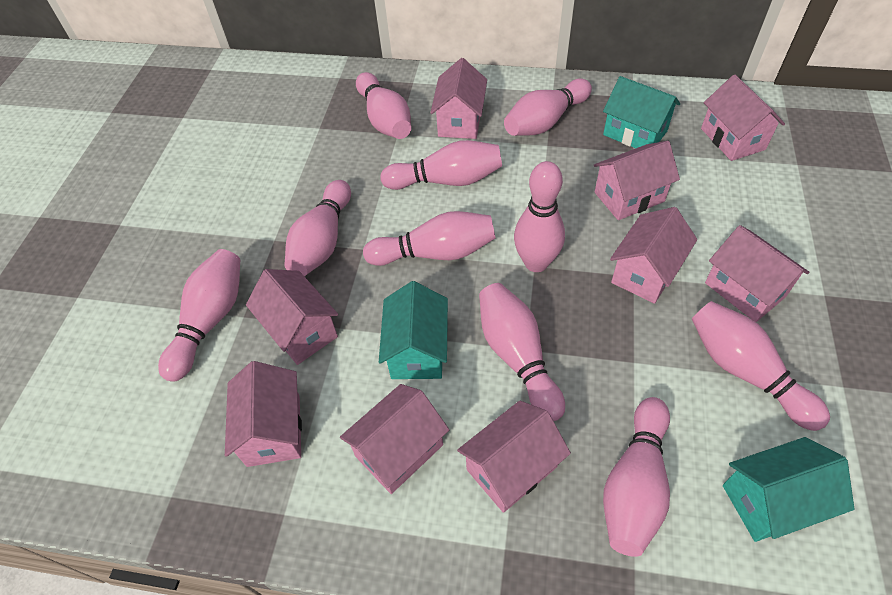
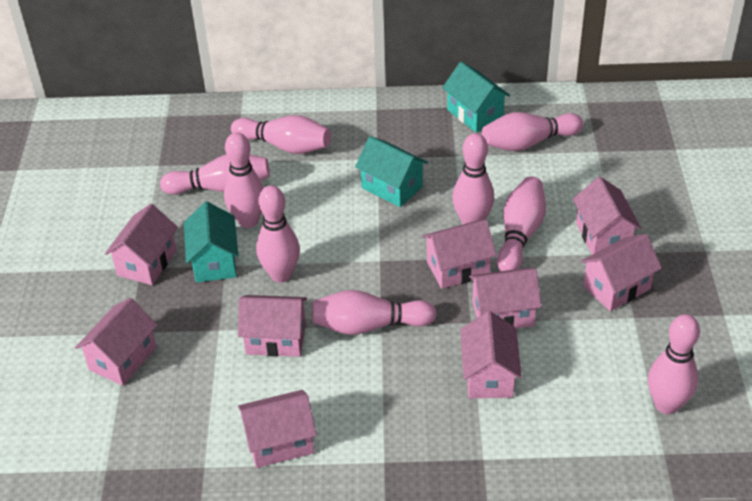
pink bowling pin: [158,249,240,382] [284,180,351,276] [356,72,411,139] [363,211,495,266] [380,140,502,190] [479,283,565,421] [504,79,592,136] [514,161,565,272] [603,397,670,557] [692,301,830,431] = 10 -> [160,154,270,195] [224,132,264,228] [231,115,331,154] [256,185,300,283] [312,290,436,335] [452,133,494,224] [482,112,583,151] [497,177,546,271] [648,314,700,414] = 9

